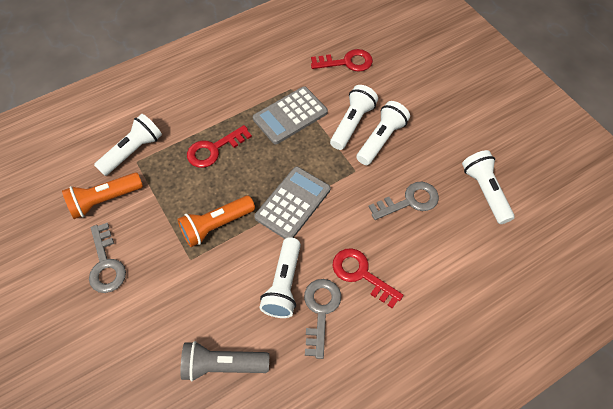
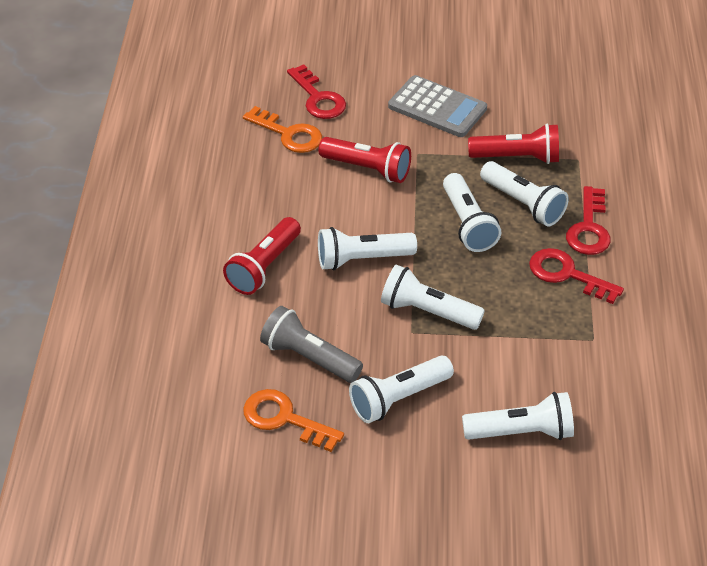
grey calculator: [253,86,328,144] [254,167,330,239] = 2 -> [388,75,487,137] = 1
grey key: [89,223,126,293] [304,279,341,359] [369,182,439,220] = 3 -> none = 0
orange flashlight: [62,173,143,219] [177,196,255,247] = 2 -> none = 0
orange key: none = 0 -> [243,106,322,153] [243,389,344,452] = 2
red flashlight: none = 0 -> [223,217,301,295] [318,137,411,183] [468,124,559,164] = 3
white flashlight: [94,114,162,176] [259,237,301,318] [330,85,378,150] [356,101,410,165] [462,150,515,224] = 5 -> [318,227,417,270] [349,355,454,423] [381,265,485,330] [443,173,501,252] [462,392,574,440] [480,161,569,226] = 6

